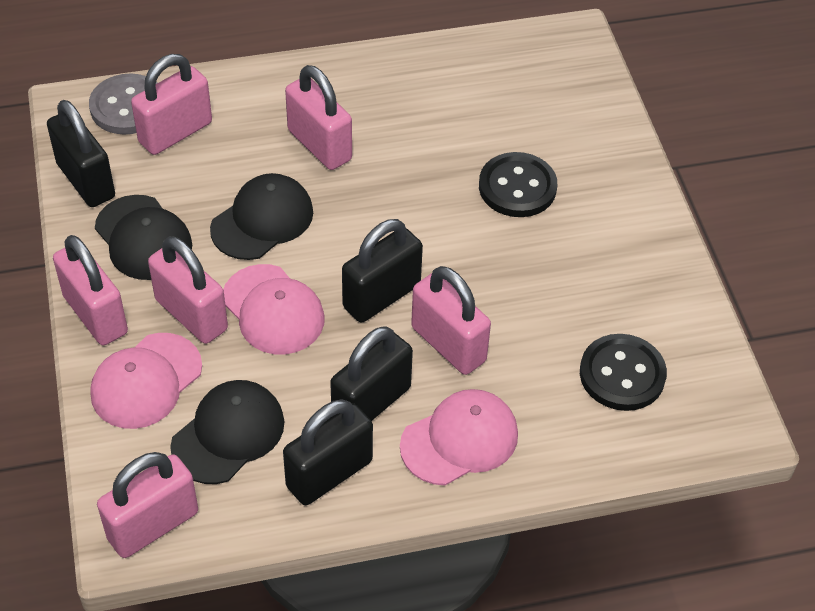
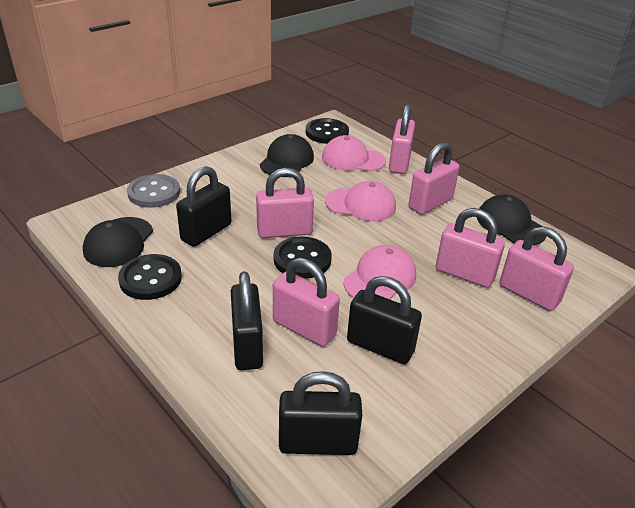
black button: [479,152,557,217] [580,334,667,411] = 2 -> [118,254,182,300] [274,236,332,279] [306,118,349,144] = 3

